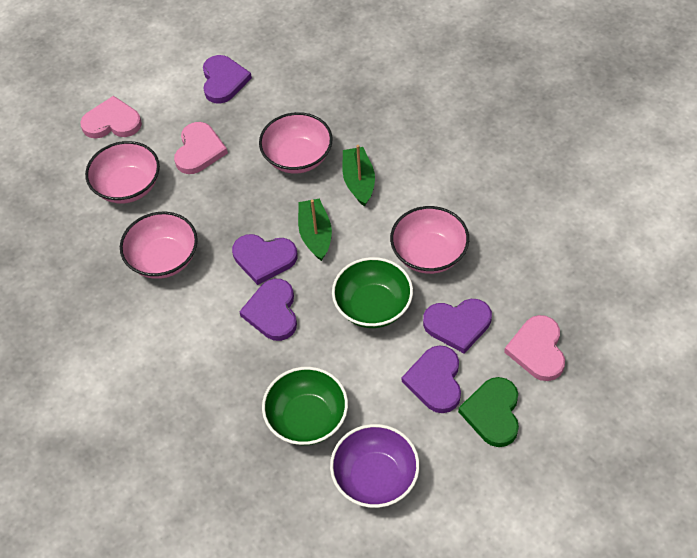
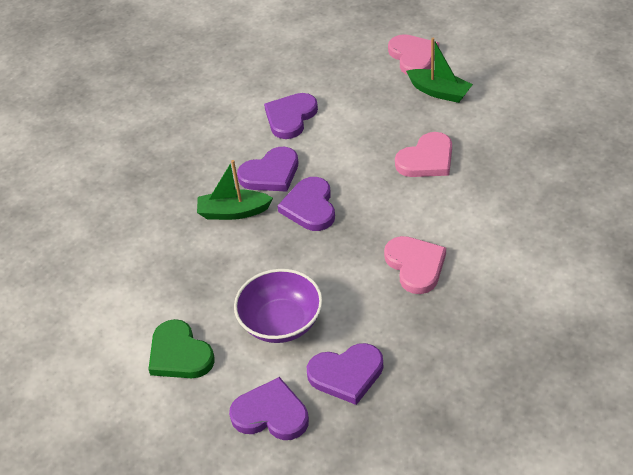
green bowl: [262,367,348,445] [332,257,413,328] = 2 -> none = 0
pink bowl: [85,141,160,203] [120,212,198,279] [259,112,333,174] [390,206,469,274] = 4 -> none = 0

